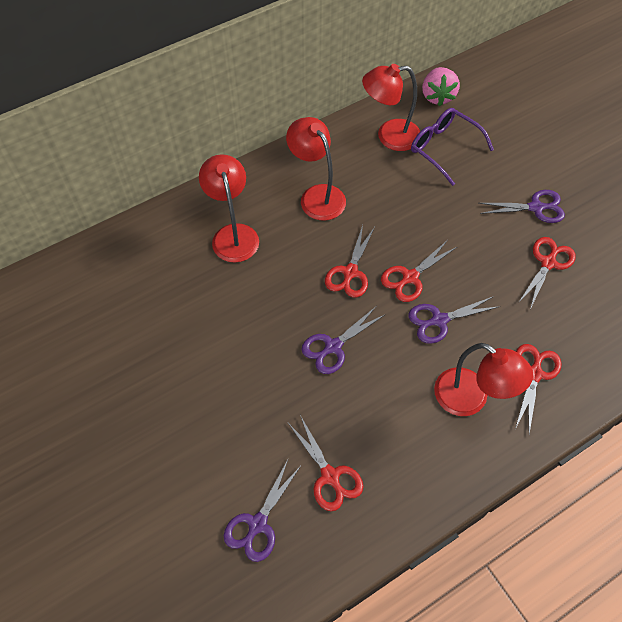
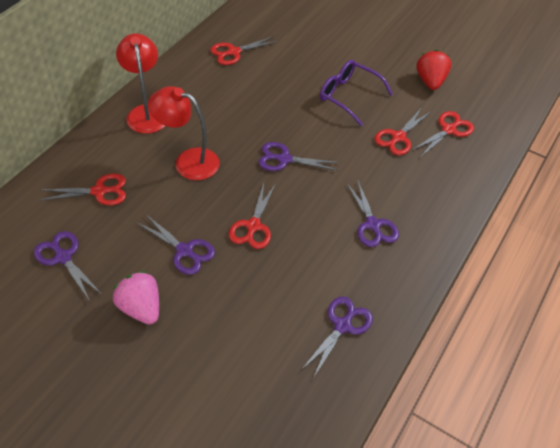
purple scissors: [224,460,301,562] [301,307,386,374] [409,296,500,344] [479,190,565,223] = 4 -> [34,231,101,301] [138,215,215,275] [258,142,340,171] [301,297,373,378] [346,179,399,247] = 5
red lamp: [199,154,259,262] [286,117,346,220] [362,64,420,151] [434,343,533,416] = 4 -> [116,33,165,134] [148,86,220,180] = 2
red strawberry: none = 0 -> [416,50,451,90] = 1

